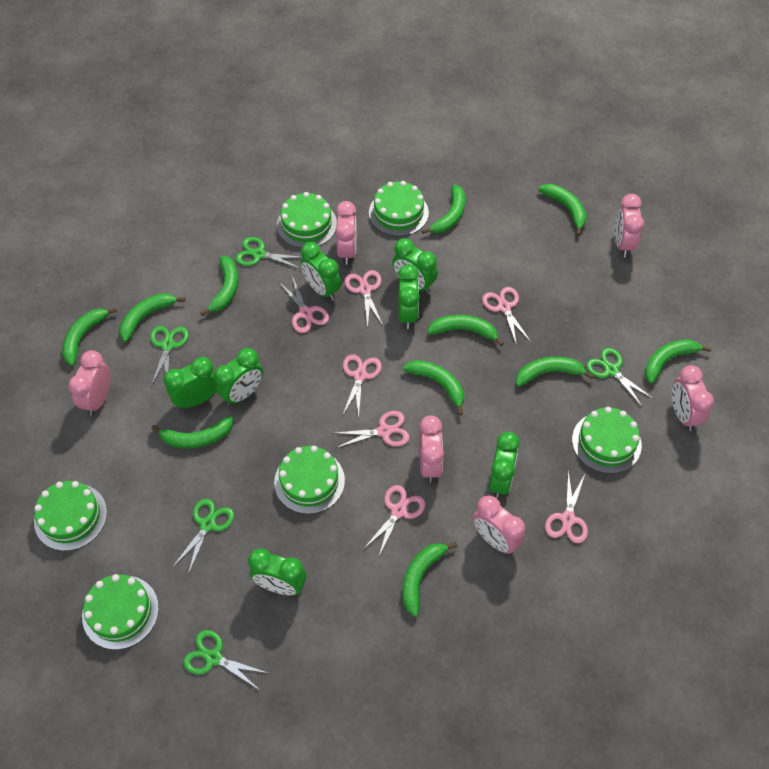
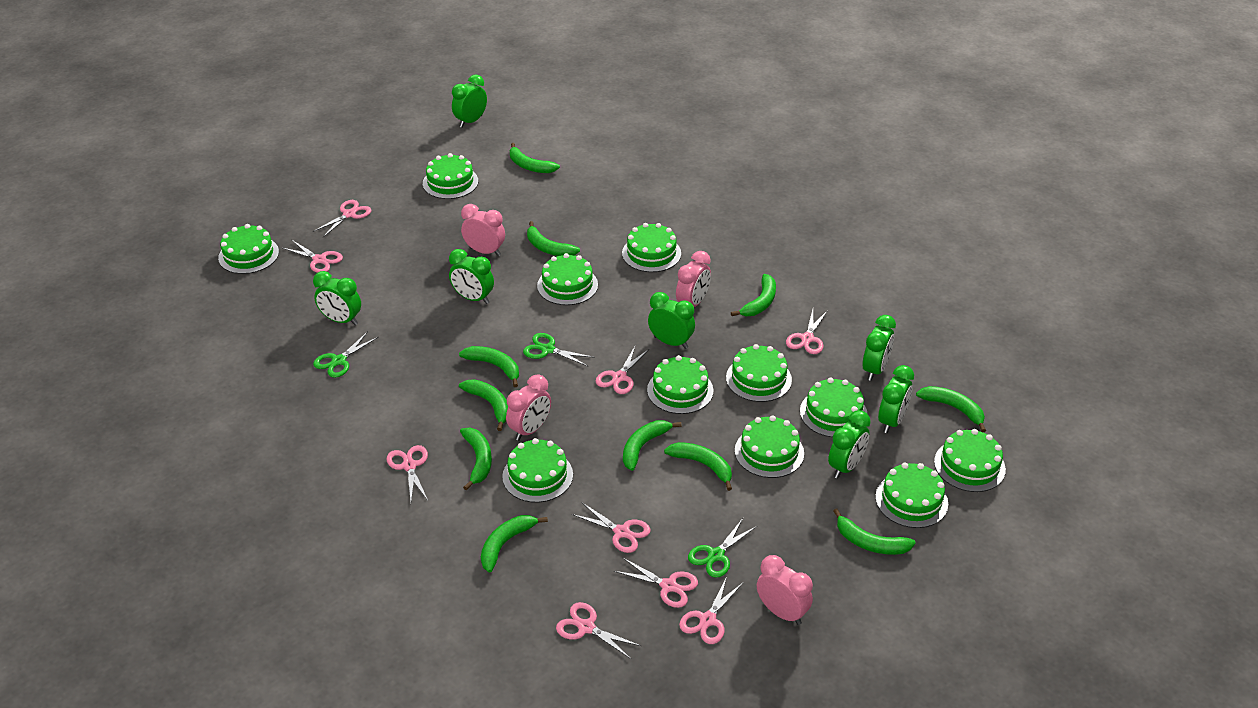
green cake: [34,481,107,551] [82,574,159,650] [274,446,345,514] [277,192,337,248] [369,181,429,236] [572,407,642,474] = 6 -> [218,224,279,274] [423,153,478,199] [502,438,573,503] [537,253,598,305] [622,223,681,272] [647,355,713,414] [726,344,792,402] [735,415,804,478] [800,378,868,437] [875,463,948,528] [934,429,1006,492] = 11
green scissors: [150,326,189,386] [172,499,234,575] [183,630,268,689] [236,237,303,269] [586,348,654,408] = 5 -> [313,331,378,378] [523,333,595,366] [688,518,757,578] = 3
pink clock: [68,350,111,416] [335,201,357,265] [419,415,444,483] [473,495,525,554] [615,194,644,257] [672,365,714,431] = 6 -> [461,204,505,256] [506,374,551,441] [676,251,711,307] [757,555,813,625] = 4
pink scissors: [278,276,329,333] [336,411,410,448] [343,354,382,419] [345,270,383,327] [364,485,425,556] [482,287,531,346] [545,470,588,543] = 7 -> [283,239,343,273] [313,200,371,237] [386,445,428,501] [556,602,641,659] [572,503,651,553] [596,346,649,394] [614,557,698,608] [679,576,743,644] [786,310,828,354] = 9

